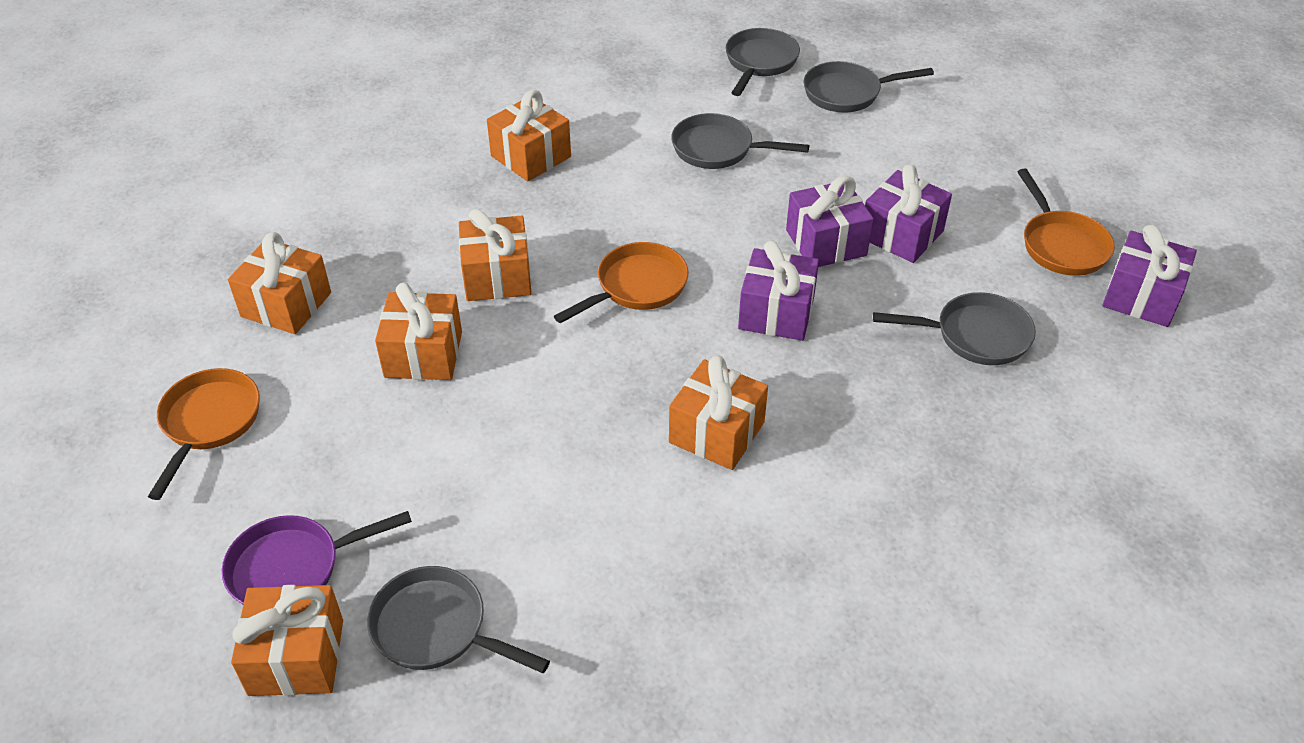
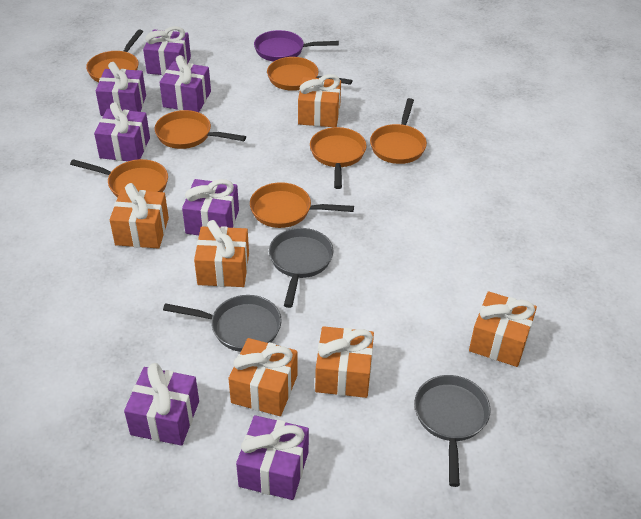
grey pan: [367,566,550,673] [671,113,809,169] [726,28,800,96] [804,61,934,113] [873,292,1036,365] = 5 -> [163,295,282,352] [269,228,333,308] [414,375,491,487] = 3
orange pan: [148,368,260,500] [554,242,689,323] [1017,168,1115,276] = 3 -> [70,159,168,198] [86,29,143,82] [155,110,246,149] [250,182,354,228] [267,57,353,91] [310,127,367,189] [370,98,427,164] = 7
purple gift: [738,241,819,341] [786,176,874,267] [865,165,952,263] [1102,225,1197,327] = 4 -> [94,102,150,161] [96,62,146,116] [124,363,199,446] [143,26,191,75] [159,55,211,112] [182,179,239,235] [236,415,309,500] = 7

